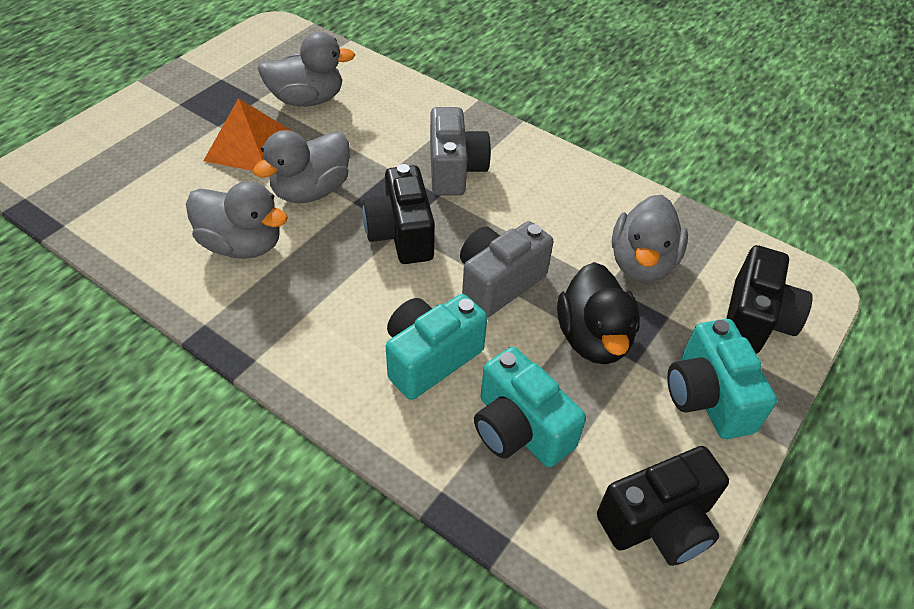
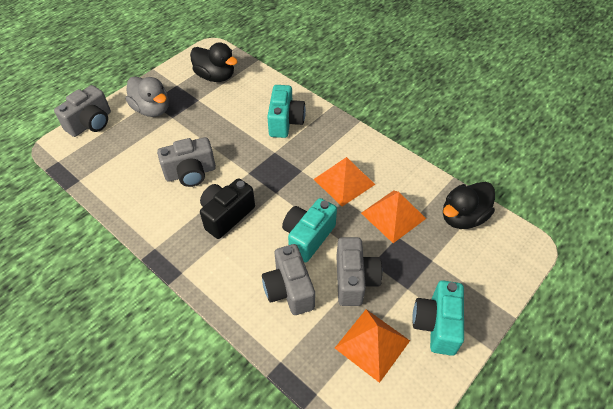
black camera: [362,164,435,264] [597,446,729,566] [726,245,813,354] = 3 -> [200,178,255,239] = 1
black duck: [557,262,640,364] = 1 -> [190,42,238,82] [443,182,495,229] = 2
grey camera: [430,107,491,196] [460,221,553,318] = 2 -> [54,85,111,137] [157,137,216,187] [262,244,315,315] [336,237,382,306] = 4
grey duck: [186,181,288,259] [253,130,350,203] [258,32,355,107] [612,195,688,282] = 4 -> [126,76,169,117] = 1
orange pyramid: [203,98,292,171] = 1 -> [314,157,375,207] [335,309,410,383] [361,190,426,243] = 3

